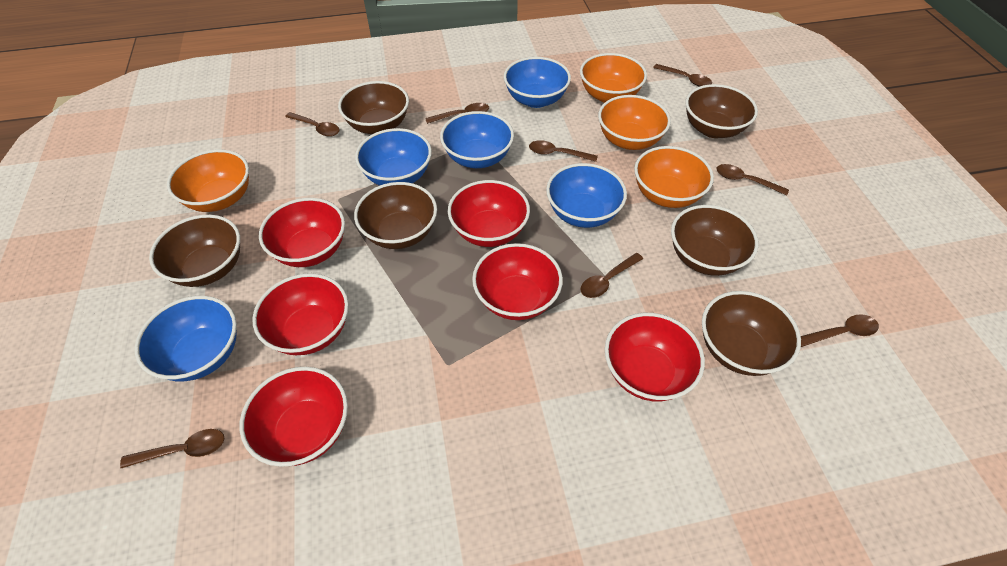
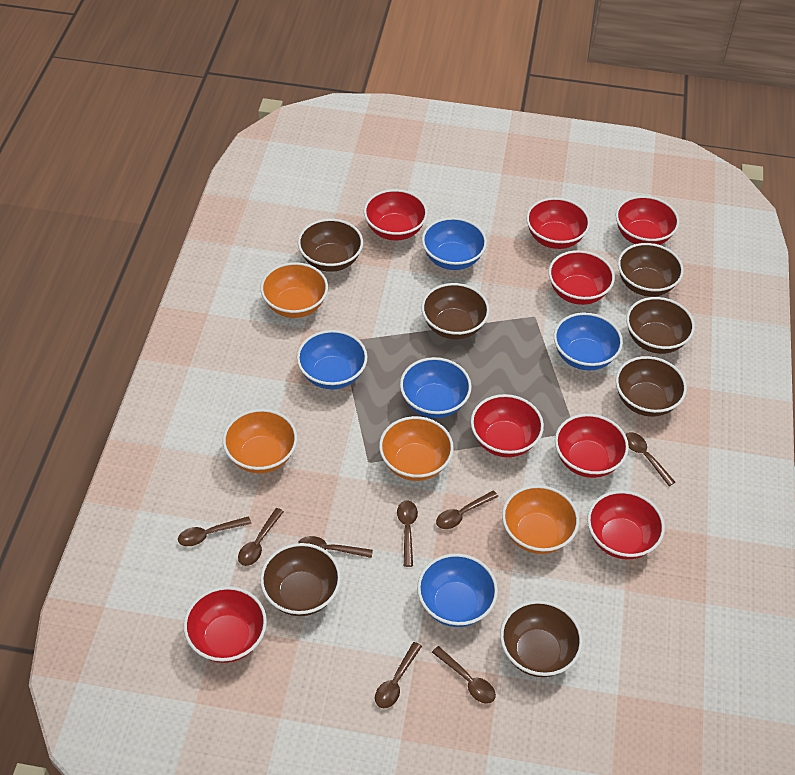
brown bowl: [149,215,240,287] [338,81,409,134] [354,182,437,249] [671,205,758,276] [685,84,758,138] [702,291,801,376] = 6 -> [260,543,341,616] [298,219,363,272] [421,283,490,339] [500,600,583,677] [616,356,687,417] [618,243,684,297] [626,297,695,354] = 7
red bowl: [240,367,348,467] [252,273,349,355] [259,198,345,267] [448,180,530,247] [472,243,563,320] [605,313,705,402] = 6 -> [184,586,267,663] [364,189,428,240] [471,394,544,457] [526,197,590,249] [548,250,615,305] [555,414,629,478] [587,490,665,559] [616,196,679,245] = 8

